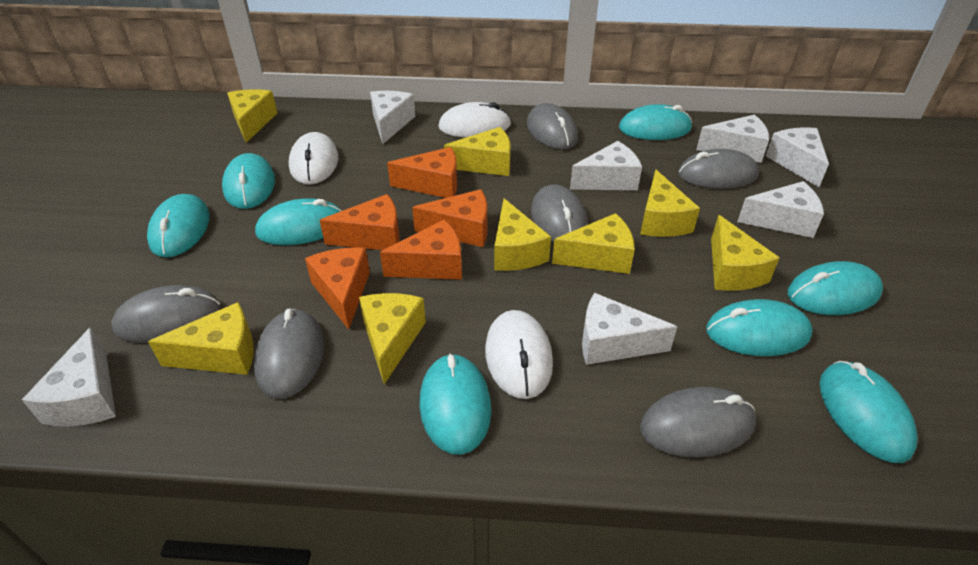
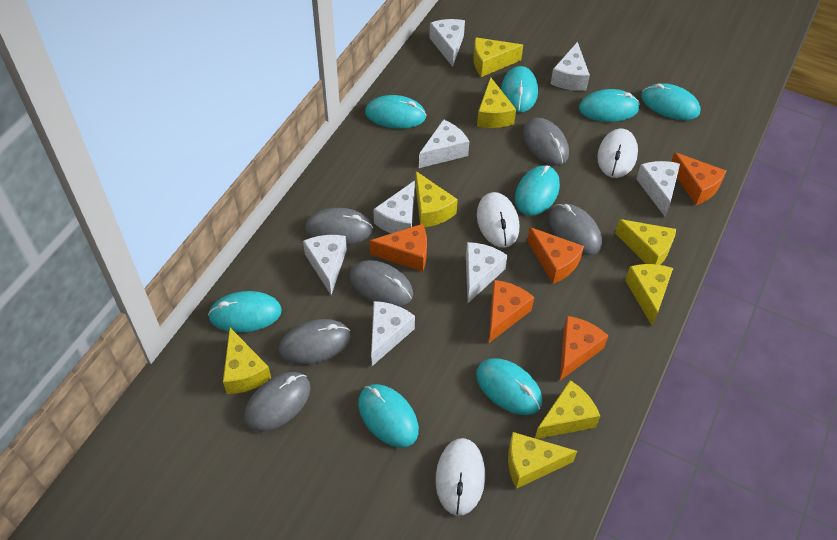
white cheese: [22,327,116,426] [370,91,416,144] [570,141,642,190] [582,293,677,365] [696,115,769,163] [737,181,824,238] [766,127,829,187] = 7 -> [303,235,347,295] [371,301,415,366] [373,180,415,233] [419,119,469,168] [429,19,465,67] [466,242,508,303] [550,42,590,91] [636,161,680,216] = 8

